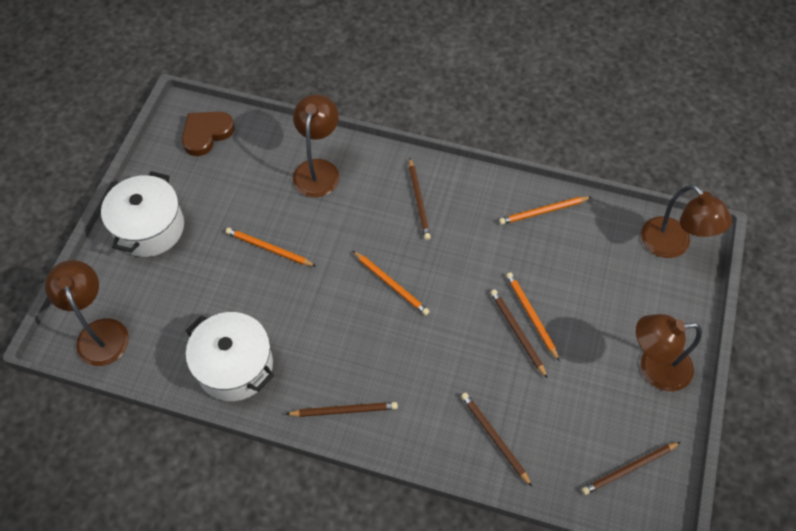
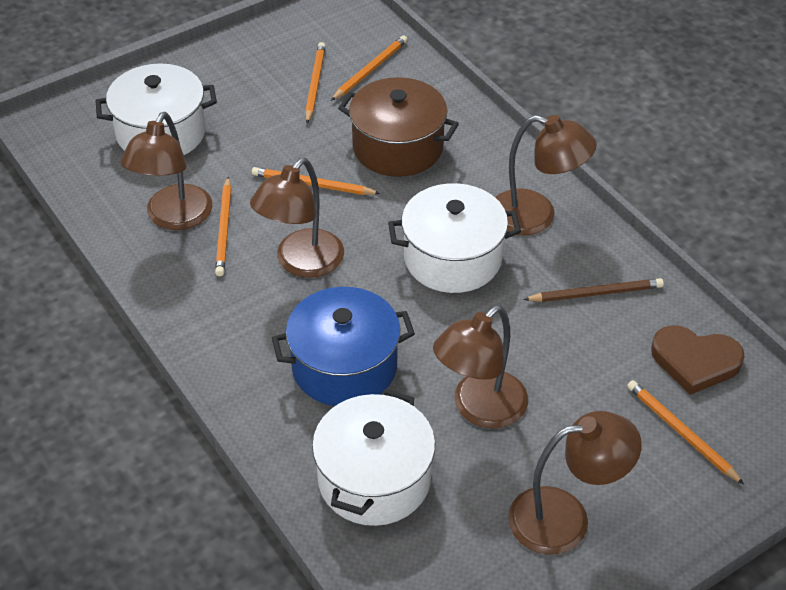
blue pot: none = 0 -> [272,287,415,406] = 1
brown lamp: [45,260,129,366] [293,94,339,197] [636,314,702,391] [641,185,732,258] = 4 -> [120,112,212,230] [250,158,344,278] [433,305,528,429] [495,115,597,235] [508,411,642,555] = 5
brown pencil: [286,402,398,417] [409,158,431,240] [461,393,532,486] [490,289,548,379] [582,442,680,495] = 5 -> [523,278,664,302] = 1
brown pot: none = 0 -> [338,77,459,177] = 1
orange pencil: [226,228,316,266] [352,250,430,315] [499,196,591,225] [506,272,560,362] = 4 -> [215,177,231,276] [252,167,381,195] [305,42,326,124] [331,35,407,101] [627,380,744,484] = 5
white pot: [101,171,184,257] [186,312,274,401] = 2 -> [95,63,217,155] [312,389,435,526] [388,183,521,293] = 3

